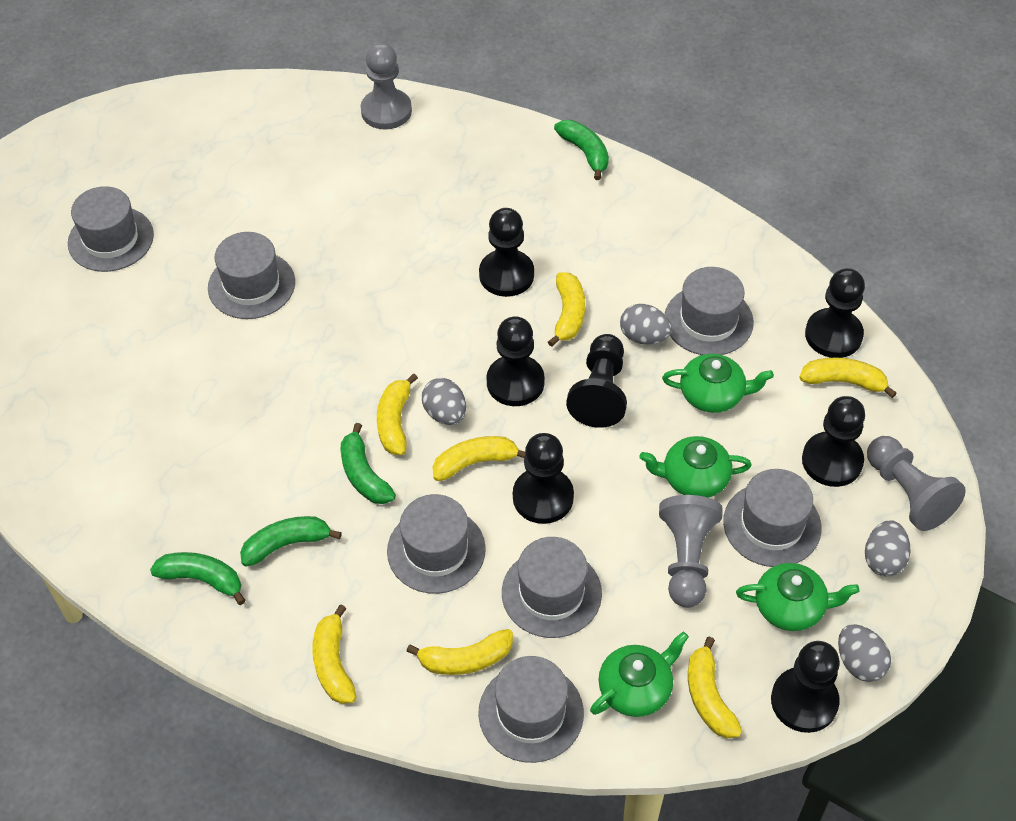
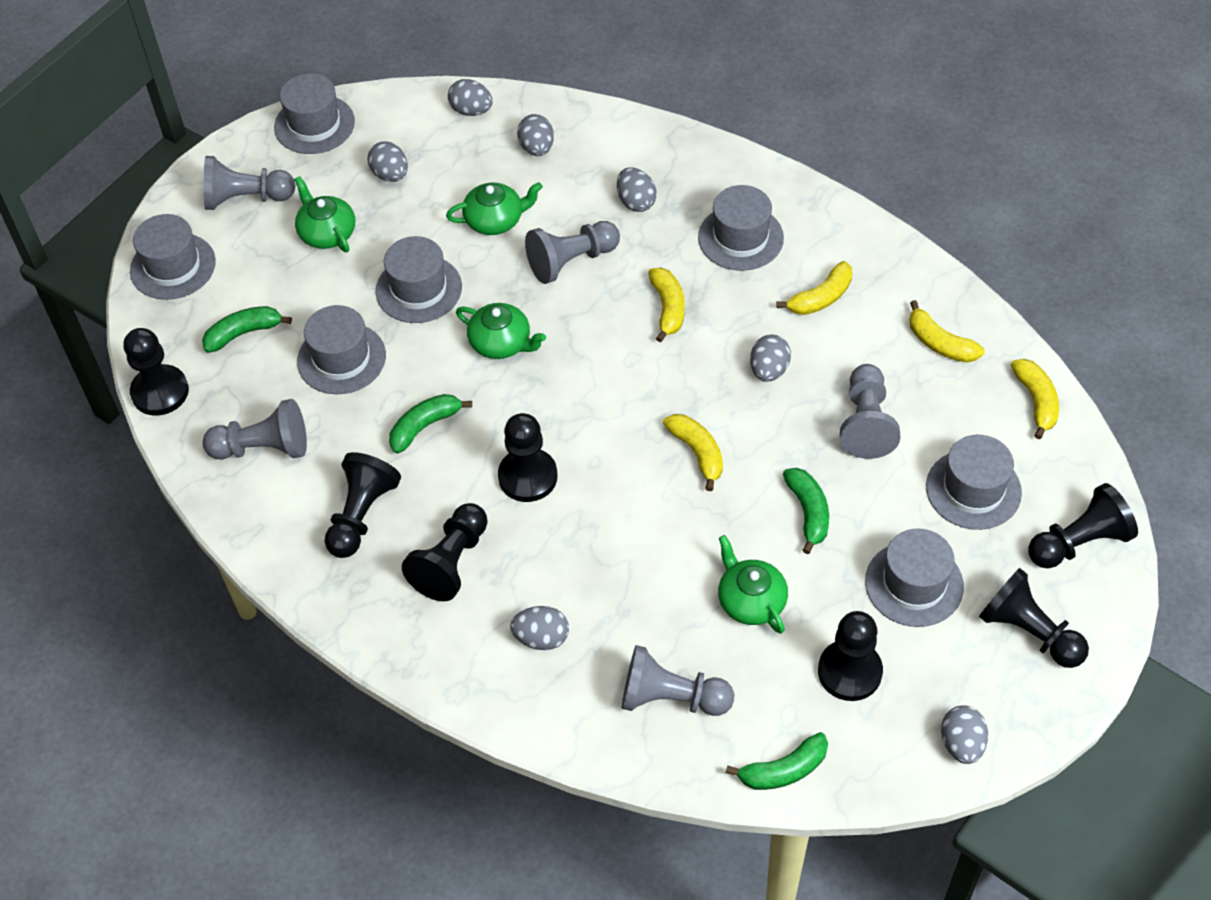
grey egg: [422,378,466,425] [620,304,672,345] [838,624,891,682] [865,520,911,577] = 4 -> [368,141,408,182] [448,79,493,116] [510,606,569,650] [517,114,554,156] [617,167,657,212] [750,335,791,382] [941,705,988,764] = 7
grey pawn: [361,43,412,130] [659,495,723,608] [867,436,966,531] = 3 -> [203,399,307,460] [204,156,296,210] [525,221,620,284] [622,645,734,716] [840,364,900,459] = 5
yellow banana: [312,604,357,704] [377,373,418,455] [406,629,513,675] [433,436,526,481] [548,272,585,347] [688,636,742,738] [799,357,897,398] = 7 -> [648,268,685,343] [663,414,723,491] [777,261,853,315] [909,300,984,362] [1011,359,1059,439] = 5

